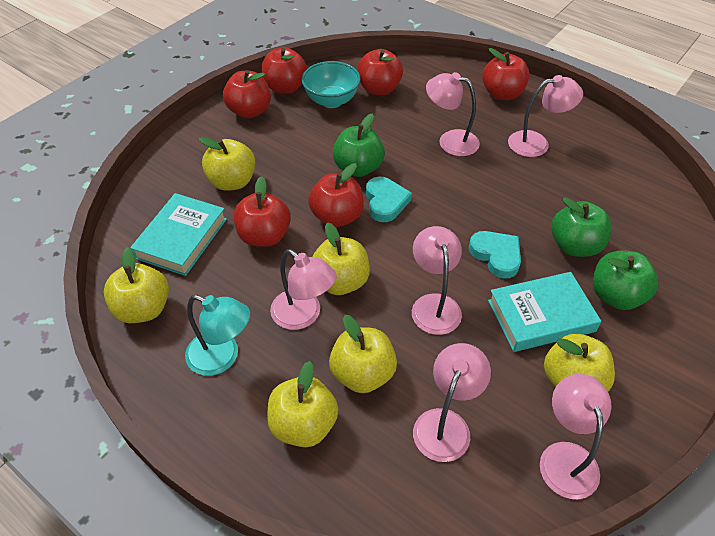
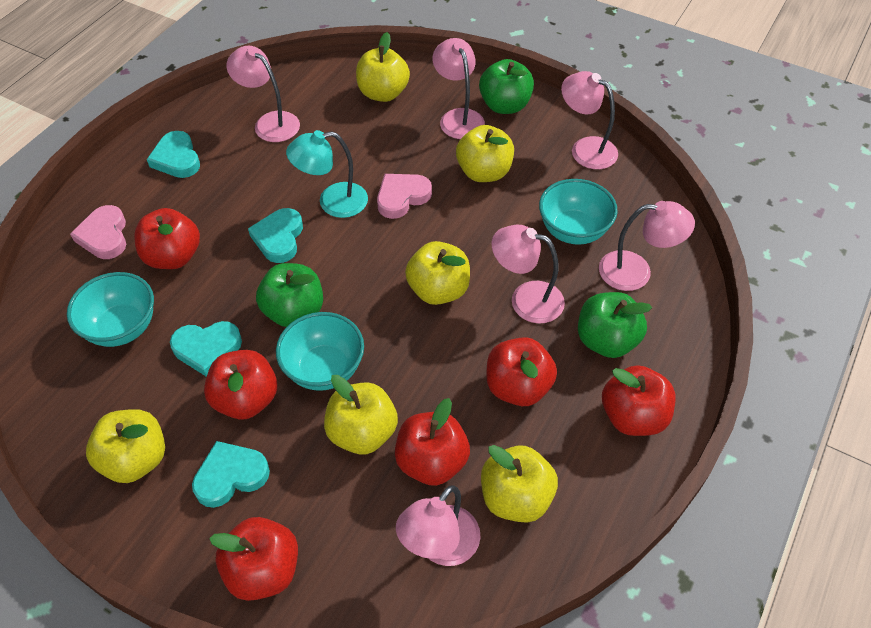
pink heart: none = 0 -> [70,205,126,259] [377,174,432,219] = 2
turquoise book: [130,193,227,276] [488,272,601,352] = 2 -> none = 0
turquoise bowl: [301,61,360,108] = 1 -> [67,272,154,347] [276,312,364,391] [539,179,618,245] = 3
turquoise heart: [366,177,412,222] [469,231,521,279] = 2 -> [147,131,200,178] [170,321,242,377] [192,441,270,508] [248,208,303,263] = 4

